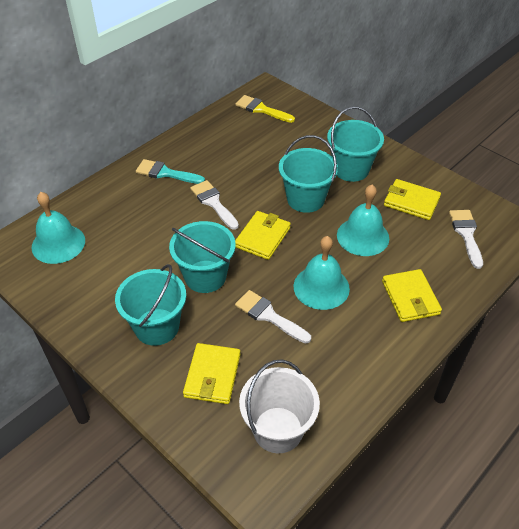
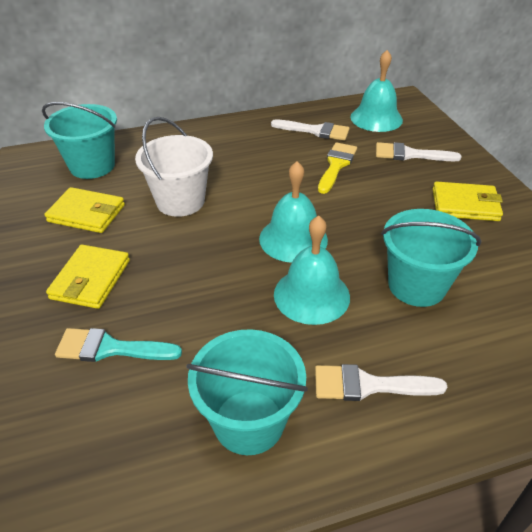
turquoise bucket: [115,264,186,346] [169,221,236,293] [279,135,338,213] [327,106,384,182] = 4 -> [42,102,117,179] [186,329,308,455] [381,209,481,307] = 3
yellow wallet: [183,343,241,404] [235,211,291,260] [382,269,442,322] [384,179,441,220] = 4 -> [44,187,125,233] [46,245,130,309] [433,181,503,221] = 3

